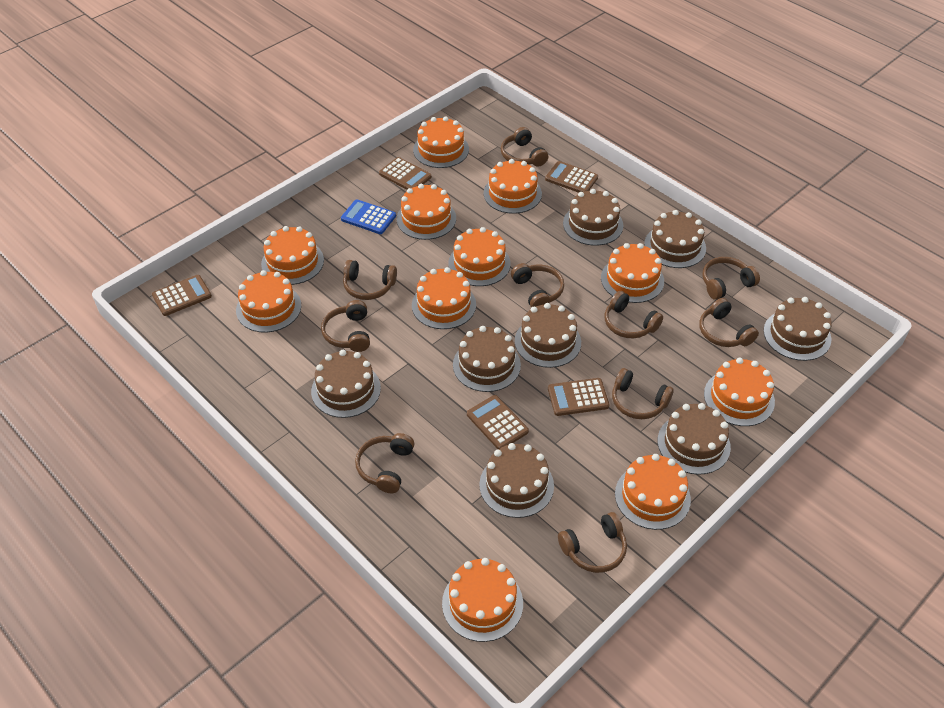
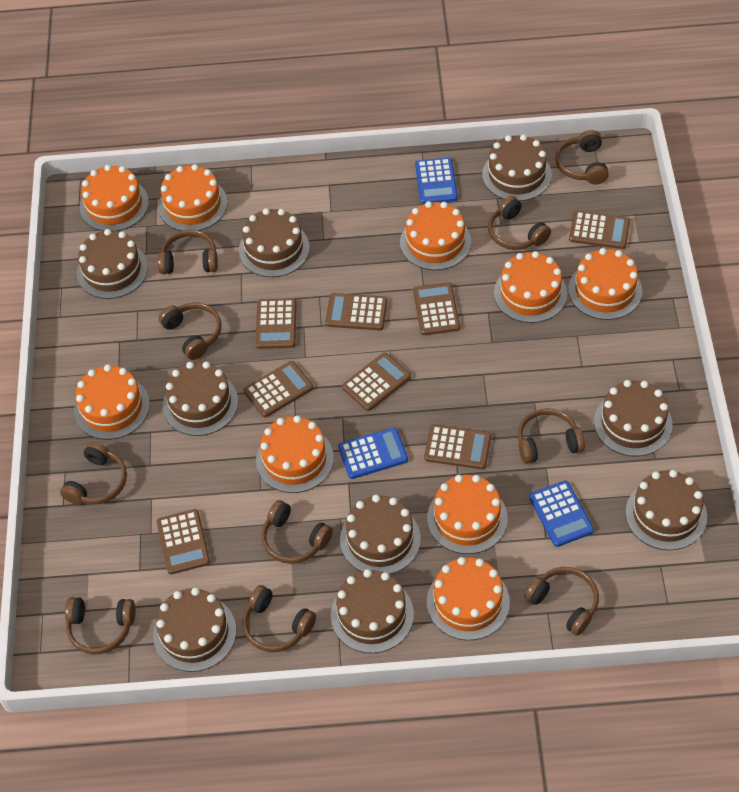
blue calculator: [341,199,396,234] = 1 -> [338,427,408,479] [415,158,458,204] [529,481,594,547] = 3
brown cake: [311,350,381,418] [453,326,521,392] [479,443,554,518] [515,303,581,368] [563,189,623,246] [644,210,706,268] [658,403,731,475] [764,297,832,361] = 8 -> [77,229,148,299] [153,588,236,672] [163,361,238,436] [239,208,310,277] [331,569,414,653] [340,495,421,575] [482,134,552,201] [594,380,673,456] [625,470,707,550] = 9
brown calculator: [152,275,212,316] [379,157,432,190] [467,395,529,449] [545,161,598,193] [548,378,609,416] = 5 -> [157,509,210,574] [244,361,313,417] [255,298,297,349] [325,293,387,330] [342,352,411,411] [413,283,460,335] [424,424,491,469] [569,211,630,249] = 8
orange cake: [236,270,301,333] [261,226,324,285] [397,184,456,240] [412,267,476,329] [413,116,469,168] [442,558,523,642] [448,227,511,286] [484,159,542,214] [601,243,664,303] [615,454,691,530] [704,358,775,426] = 11 -> [74,364,150,440] [80,165,149,231] [158,164,227,231] [256,415,334,493] [400,201,471,270] [427,475,508,554] [427,557,510,640] [494,251,567,323] [568,248,642,320] = 9

